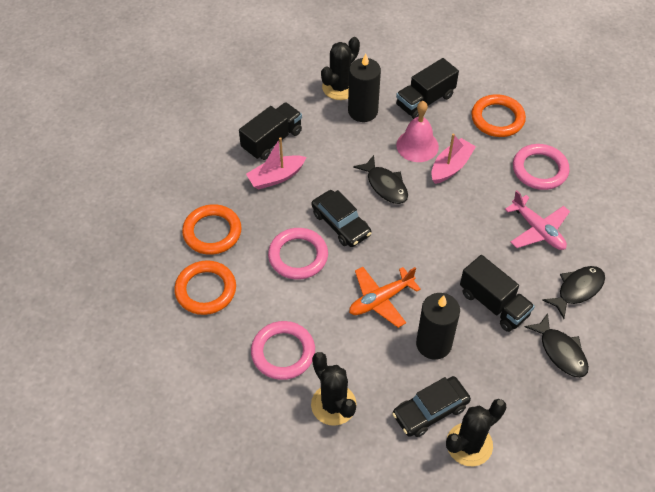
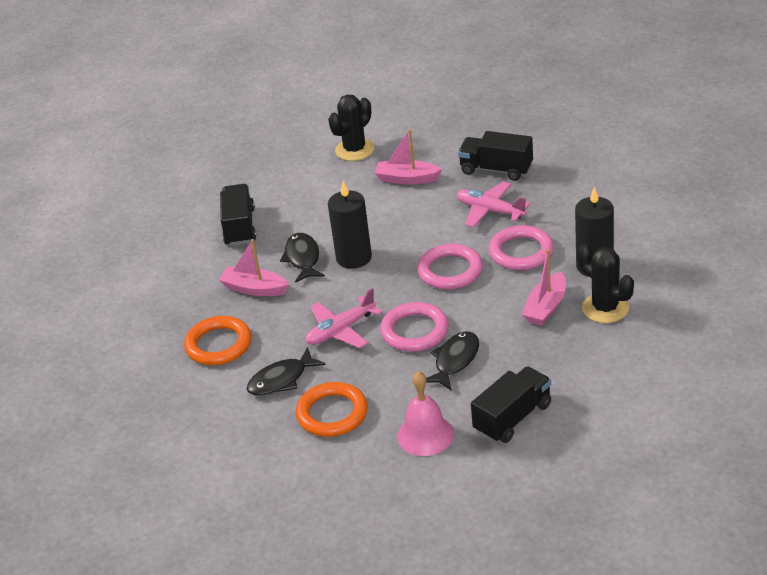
black cactus: [311,352,357,426] [321,37,360,100] [446,399,506,466] = 3 -> [328,95,374,161] [577,244,634,323] = 2
black car: [311,190,372,247] [392,376,471,437] = 2 -> none = 0
orange plane: [349,267,421,328] = 1 -> none = 0
orange ring: [174,260,236,315] [182,204,242,255] [471,94,526,137] = 3 -> [184,316,251,365] [296,382,368,437] = 2
pink boat: [246,137,306,190] [431,134,476,184] = 2 -> [219,239,289,296] [375,129,442,184] [522,249,566,326] = 3
pink plane: [505,190,570,250] = 1 -> [306,288,382,348] [457,181,530,227] = 2

